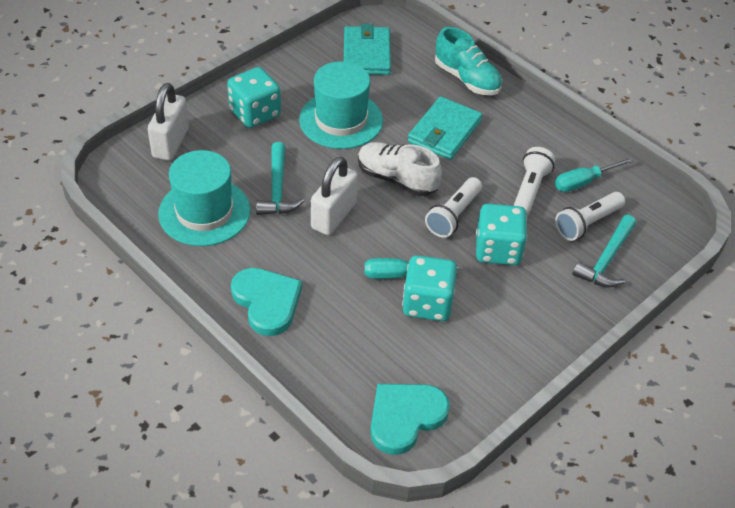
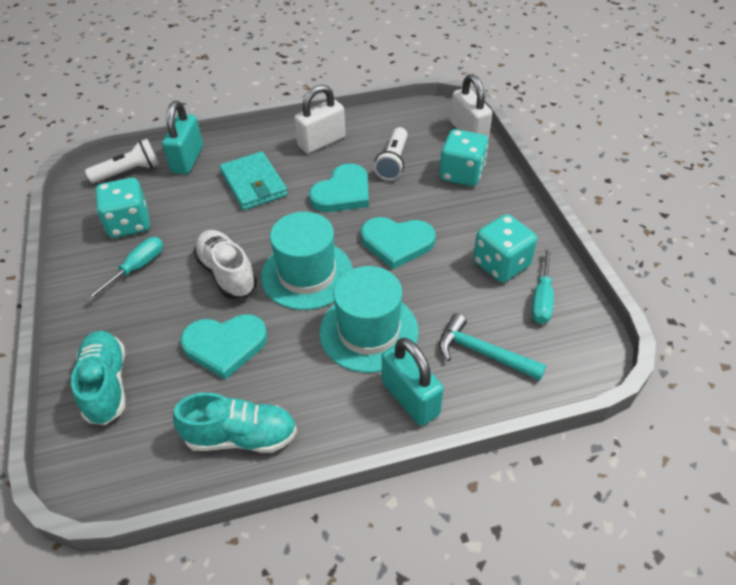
turquoise hammer: [256,142,304,215] [572,215,636,288] = 2 -> [439,313,547,381] = 1
turquoise heart: [231,268,302,336] [370,384,450,455] = 2 -> [180,314,268,380] [309,163,369,212] [361,217,436,269] = 3
turquoise padlock: none = 0 -> [162,101,203,174] [382,338,444,426] = 2
turquoise shoe: [435,27,502,95] = 1 -> [71,331,125,425] [173,392,297,453] = 2
turquoise wallet: [344,24,391,75] [408,96,482,160] = 2 -> [220,151,288,210] = 1
white flashlight: [425,177,482,238] [513,147,555,216] [555,192,625,241] = 3 -> [85,139,159,183] [374,127,407,180] = 2

